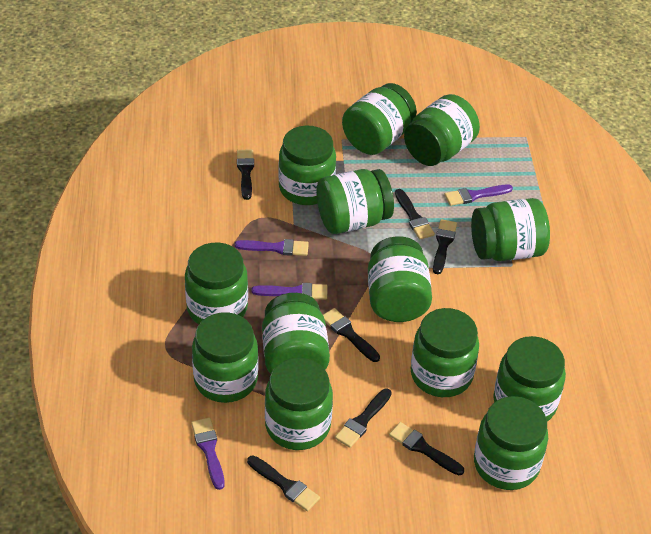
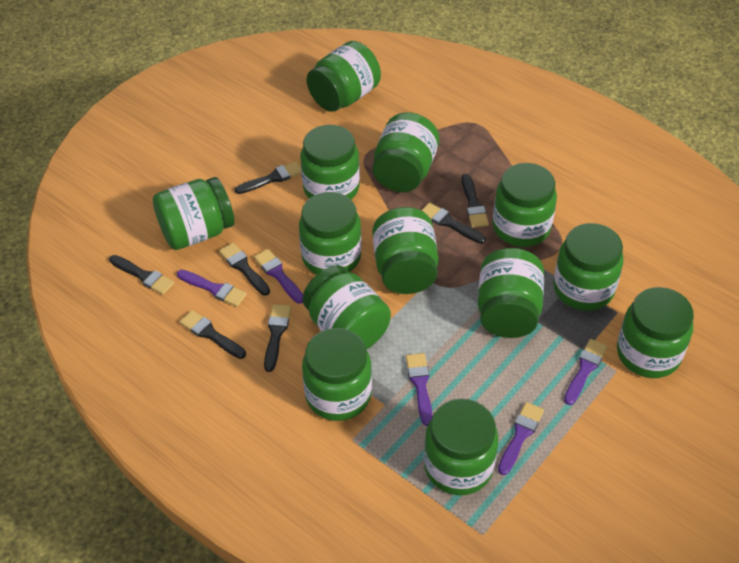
purple brush: [191,418,225,490] [235,239,309,256] [251,283,327,300] [444,184,513,206] = 4 -> [177,270,247,307] [254,249,303,304] [406,353,433,426] [498,402,544,475] [564,339,608,405] = 5

